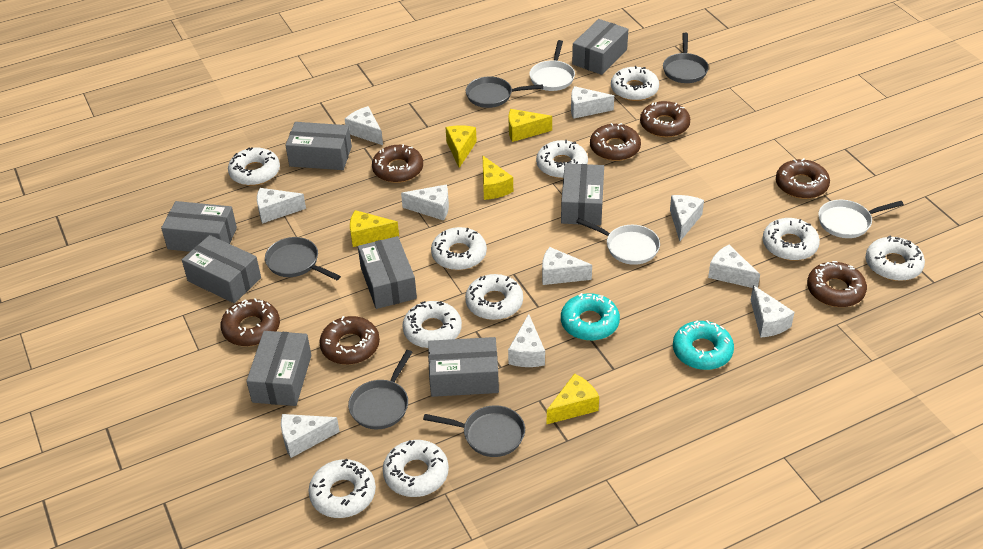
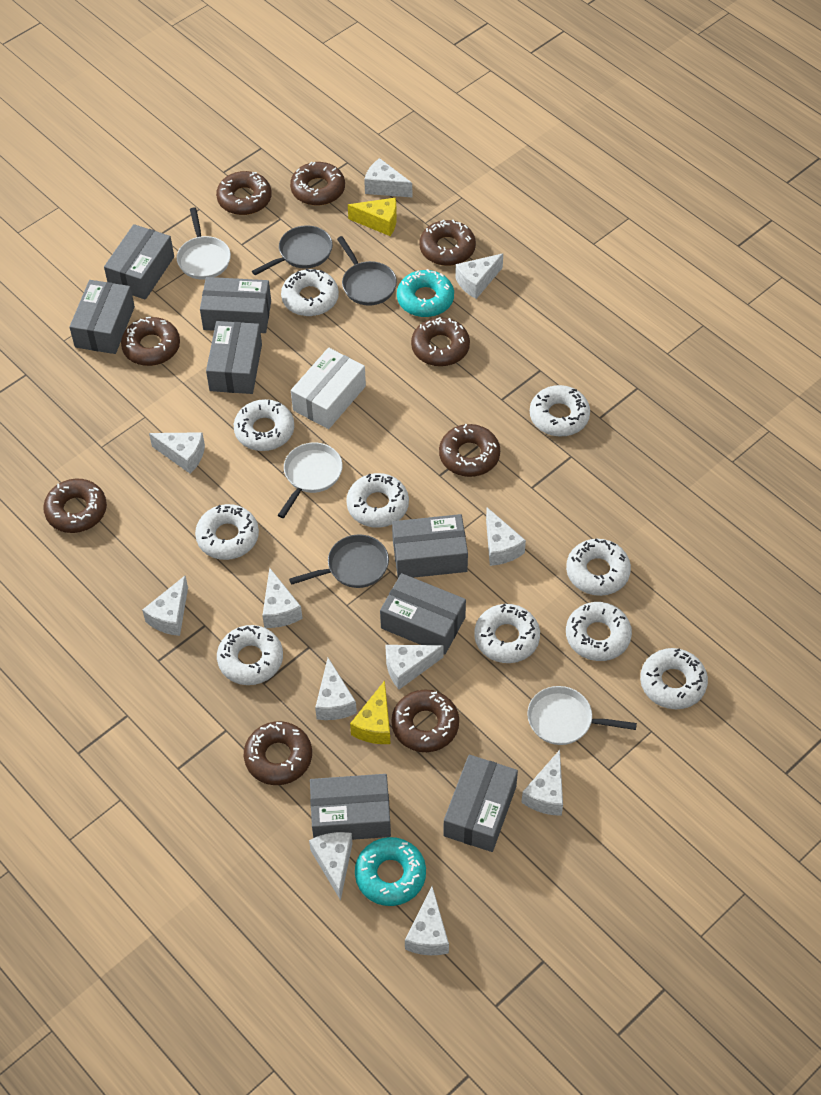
brown donut: [220,298,280,346] [319,316,380,365] [372,144,423,183] [590,123,641,161] [640,101,690,138] [776,158,830,199] [807,261,867,307] = 7 -> [43,479,107,533] [121,317,180,366] [216,171,272,215] [244,721,312,785] [290,162,345,206] [391,690,459,752] [411,317,470,366] [419,220,476,266] [439,424,500,477] = 9
grey pan: [265,237,341,280] [348,350,412,429] [423,405,525,457] [466,77,543,108] [663,33,709,83] = 5 -> [252,225,333,275] [289,535,389,588] [337,236,397,306] = 3
white box: none = 0 -> [291,348,366,429] = 1
white cheese: [257,188,306,224] [281,414,340,458] [345,106,383,145] [401,184,449,221] [508,314,545,367] [542,247,592,285] [571,86,614,119] [670,195,704,241] [708,245,760,288] [751,285,795,338] = 10 -> [142,576,188,636] [149,432,205,474] [262,567,303,628] [309,832,353,901] [315,658,357,720] [364,158,412,197] [385,645,444,689] [405,886,449,955] [455,253,503,299] [486,508,526,566] [521,750,563,816] = 11
yellow cheese: [350,210,399,247] [445,125,477,168] [483,156,513,200] [508,109,552,142] [547,373,599,424] = 5 -> [348,198,397,236] [350,681,391,744] = 2

